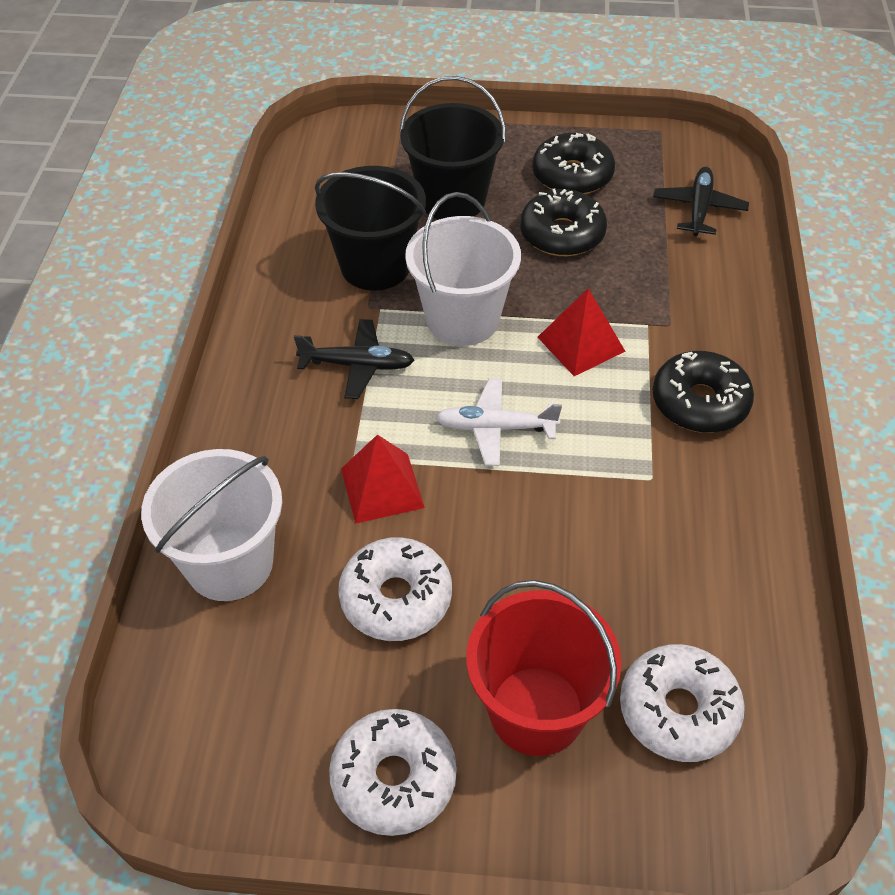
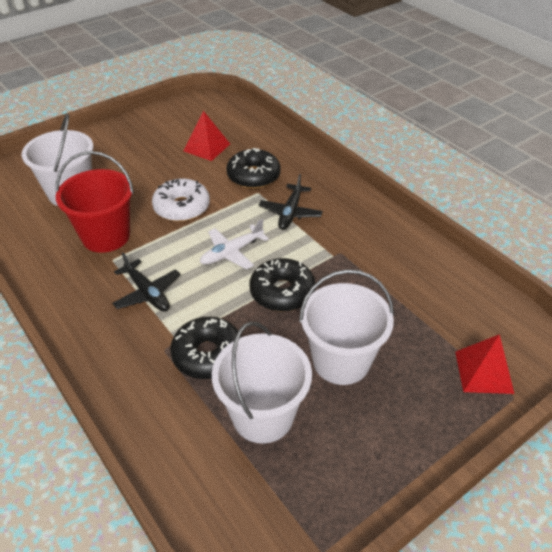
black bucket: [315,166,426,291] [399,76,506,220] = 2 -> none = 0
white bucket: [141,449,282,601] [405,192,521,346] = 2 -> [22,114,94,206] [212,321,312,444] [299,269,394,385] = 3
white donut: [329,709,457,836] [338,537,452,641] [620,644,745,762] = 3 -> [152,178,210,222] = 1

